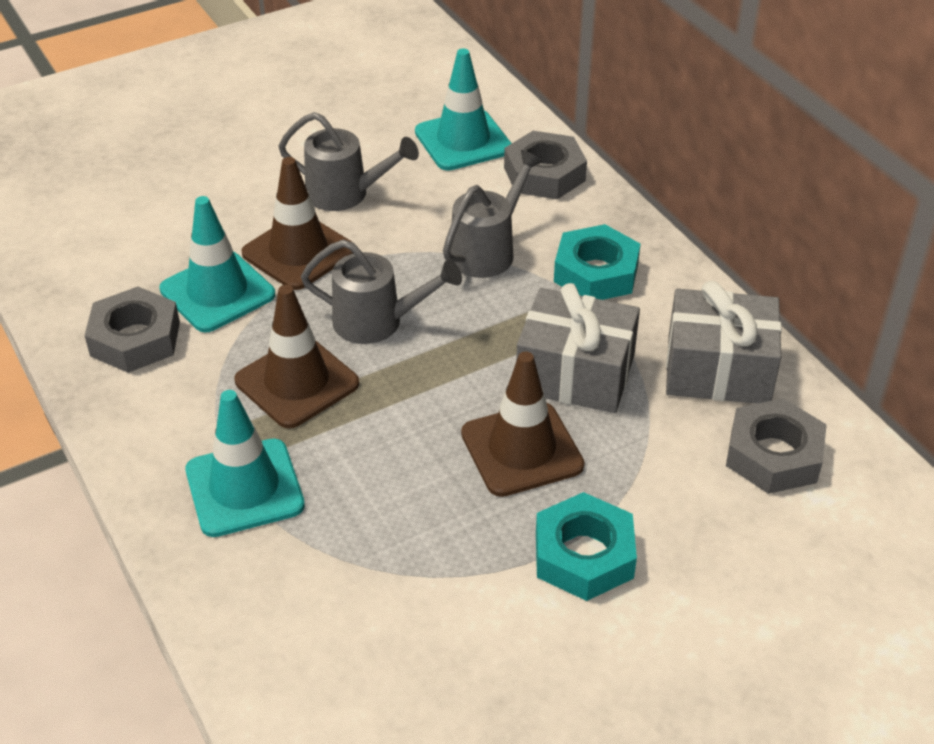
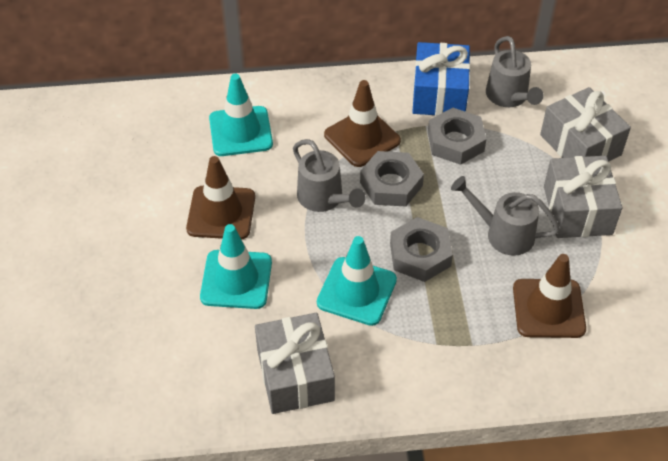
blue gift: none = 0 -> [412,42,470,116] = 1
grey gift: [516,283,640,413] [666,281,782,404] = 2 -> [255,313,335,414] [540,87,631,162] [544,156,622,238] = 3
turquoise nut: [536,492,637,601] [554,224,641,300] = 2 -> none = 0

